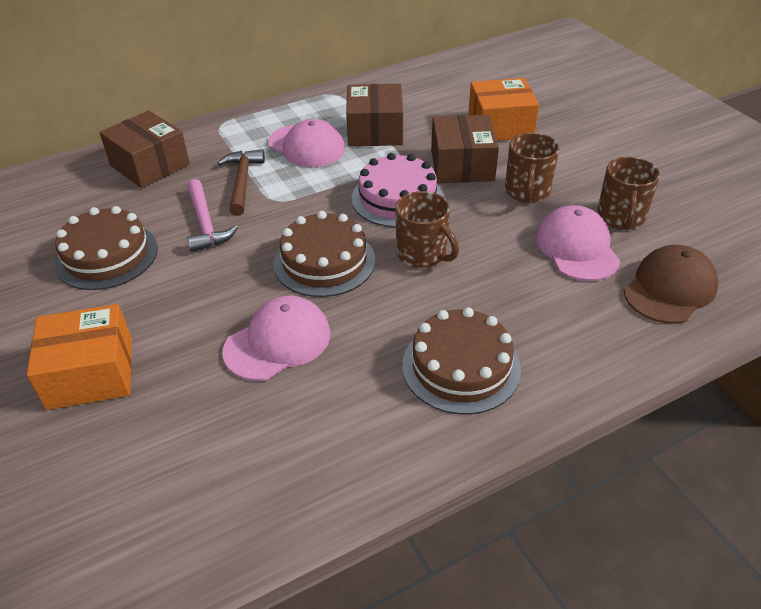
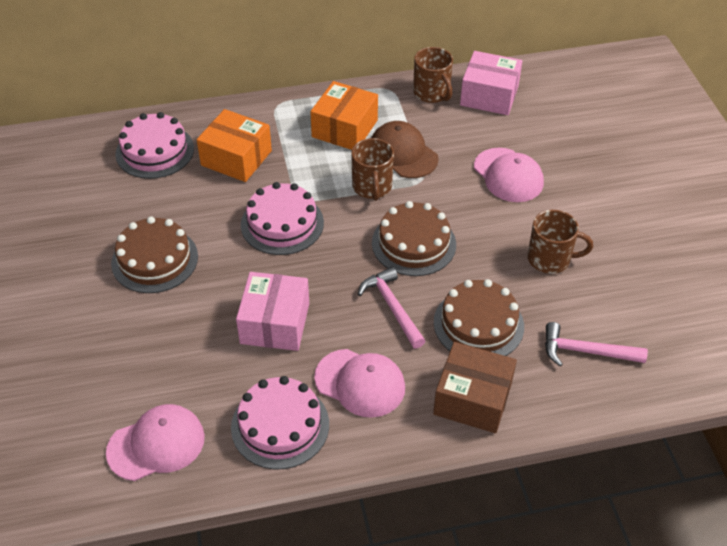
brown box: [99,110,190,188] [346,84,403,146] [431,115,499,183] = 3 -> [433,342,517,433] = 1
brown hammer: [218,149,265,216] = 1 -> none = 0
pink box: none = 0 -> [236,272,309,351] [460,51,522,115] = 2
pink cake: [352,153,444,227] = 1 -> [115,112,194,179] [231,376,329,469] [241,182,324,255] = 3
pink hammer: [187,179,238,252] = 1 -> [358,267,425,349] [545,322,648,366] = 2

